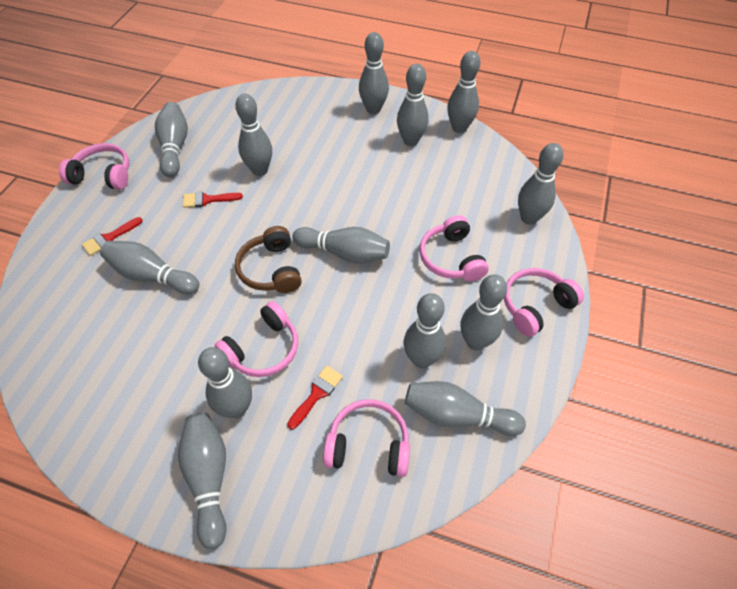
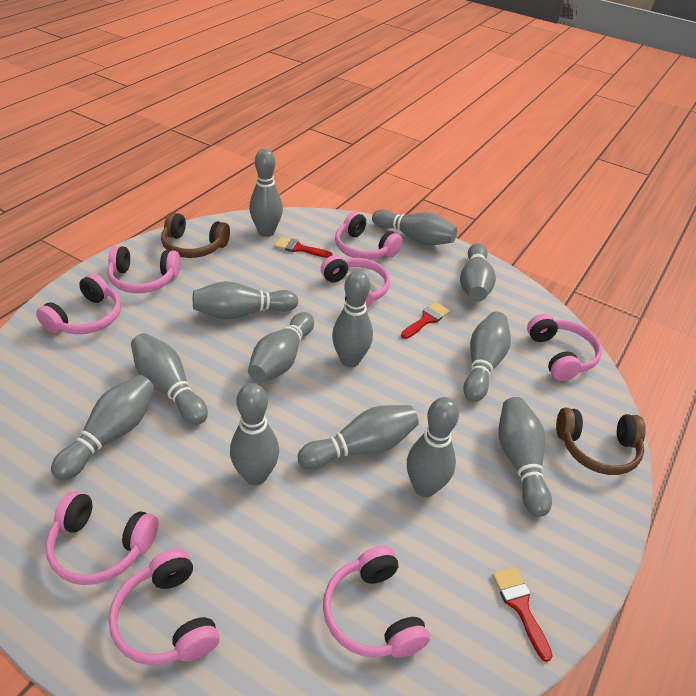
brown headphones: [235,226,302,293] = 1 -> [161,212,230,258] [556,408,646,475] = 2
pink headphones: [59,143,129,190] [214,301,298,377] [323,399,410,477] [419,215,489,281] [504,268,584,337] = 5 -> [36,273,121,334] [46,491,159,585] [107,246,180,293] [109,548,220,665] [321,255,390,309] [323,545,430,658] [335,212,403,260] [527,314,602,381] = 8

